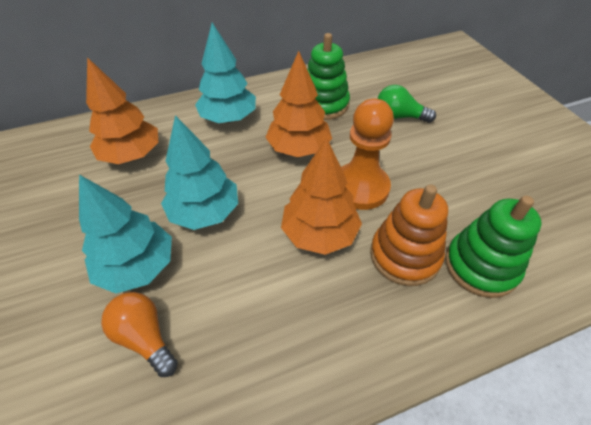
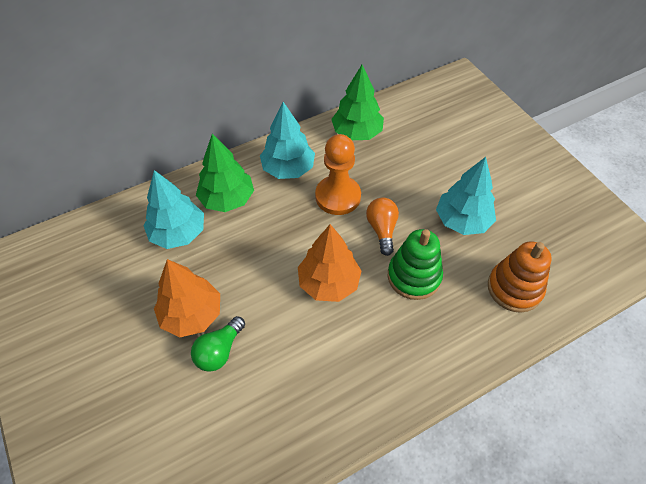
green stacking toy: [307,33,350,120] [445,196,542,298] = 2 -> [388,229,443,300] = 1
green tree: none = 0 -> [196,134,254,212] [331,65,384,140] = 2
orange tree: [86,57,159,164] [265,51,332,157] [281,137,362,255] = 3 -> [154,259,220,337] [298,224,361,302] = 2

